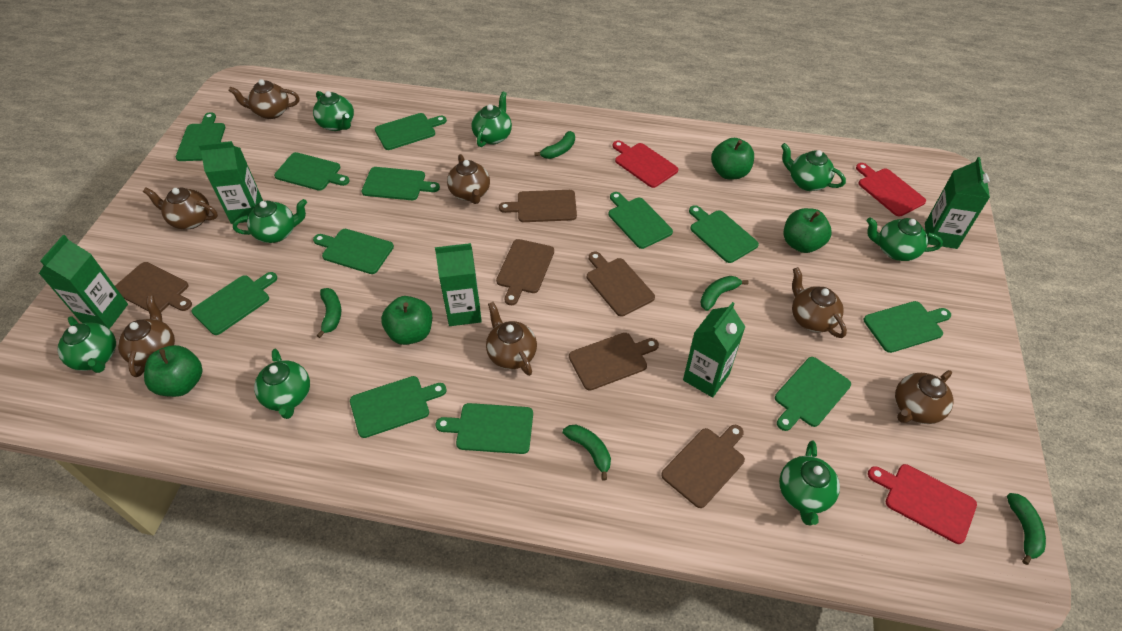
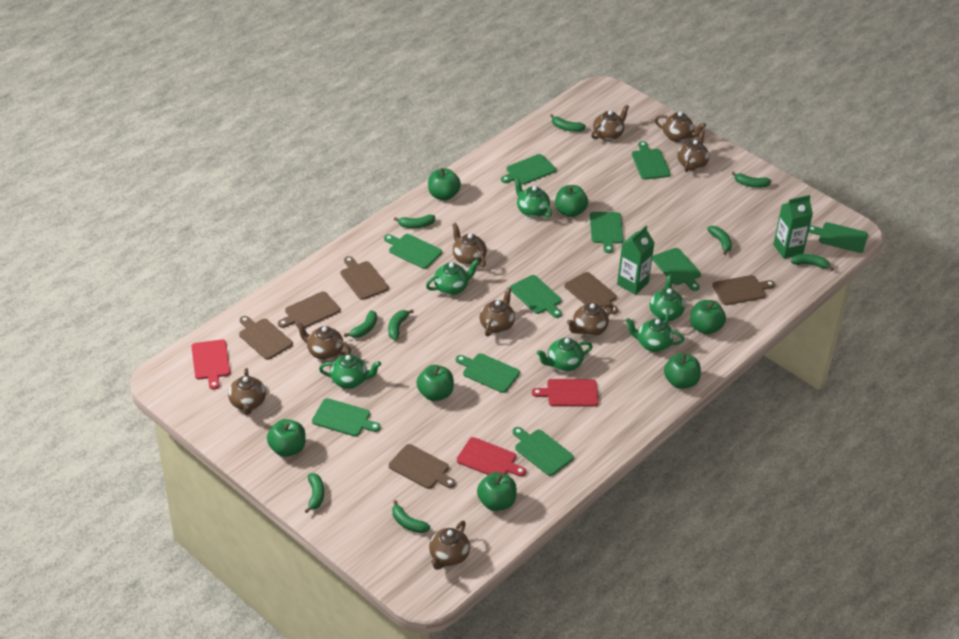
brown teapot: [118,296,175,377] [143,188,218,229] [228,79,299,119] [447,154,490,204] [486,302,537,376] [792,267,847,338] [895,370,953,424] = 7 -> [228,368,266,415] [296,322,351,360] [429,520,470,570] [452,223,487,267] [479,287,515,336] [567,303,613,336] [591,105,629,141] [655,112,706,142] [677,130,709,172] = 9
green apple: [144,345,202,397] [381,296,432,345] [711,138,754,179] [783,208,832,253] = 4 -> [267,419,306,457] [416,365,454,401] [428,168,461,201] [477,472,517,511] [555,185,588,217] [664,353,701,389] [690,300,726,335] = 7
green banana: [316,288,341,338] [534,131,575,159] [563,425,611,481] [700,276,748,311] [1007,493,1046,565] = 5 -> [305,473,324,513] [344,310,377,338] [388,309,414,340] [392,500,430,533] [394,215,435,228] [550,114,586,132] [707,226,732,255] [732,171,771,188] [791,254,834,271] = 9
green carton: [39,235,128,329] [199,141,263,224] [435,243,482,326] [683,302,745,398] [925,157,990,249] = 5 -> [617,226,655,295] [773,195,813,259] = 2
green cutting board: [175,112,225,161] [191,272,277,335] [274,152,349,191] [313,229,394,274] [350,376,447,438] [361,167,440,200] [375,113,447,150] [436,403,533,454] [609,192,673,249] [689,205,759,263] [775,357,851,431] [863,301,951,353] = 12 -> [312,398,381,436] [384,234,442,269] [456,353,520,393] [501,154,556,185] [510,275,562,318] [513,427,574,476] [590,212,624,253] [632,141,671,179] [652,248,701,291] [809,222,868,253] = 10
green teapot: [58,316,116,373] [233,199,307,243] [254,349,310,419] [313,91,354,131] [472,91,512,147] [779,441,840,526] [781,143,846,191] [867,217,943,261] = 8 -> [319,354,381,389] [426,259,479,295] [514,177,552,218] [537,338,593,371] [626,318,684,352] [650,274,685,324] = 6

